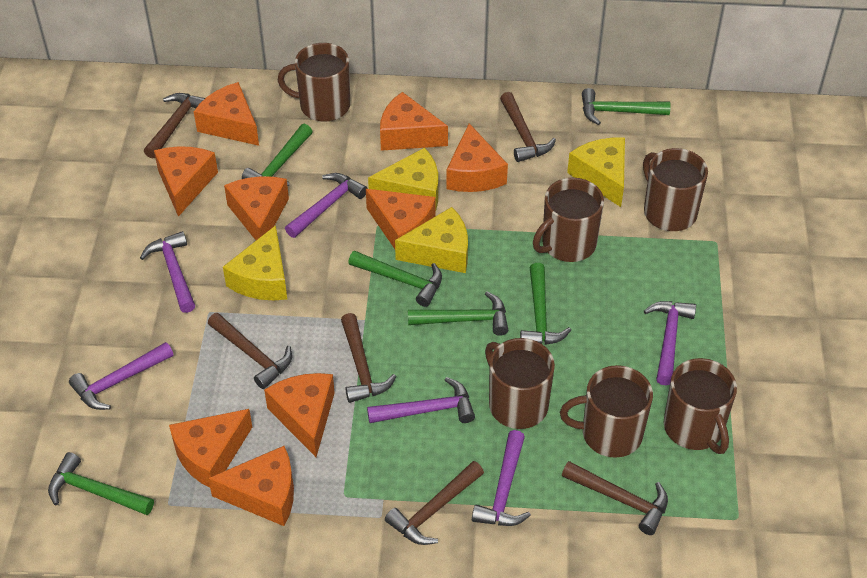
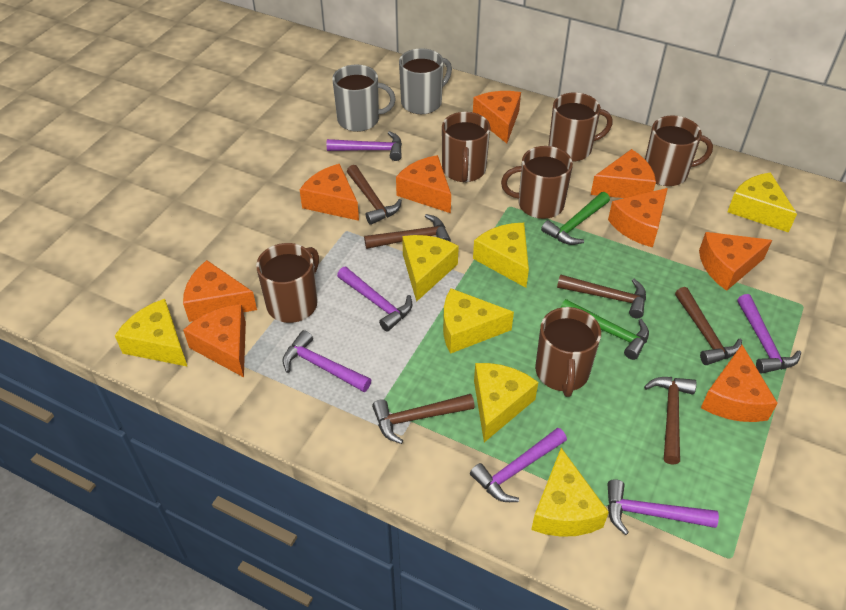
green hammer: [48,452,154,515] [242,124,313,186] [348,251,442,307] [408,292,508,336] [520,263,571,345] [582,88,671,125] = 6 -> [541,192,610,245] [560,299,649,360] = 2
grey mug: none = 0 -> [332,64,396,132] [399,48,452,114] = 2
yellow cheese: [223,225,287,300] [368,148,438,209] [395,207,468,273] [567,138,625,207] = 4 -> [115,299,188,367] [402,235,459,302] [443,288,514,354] [473,223,529,288] [474,363,538,442] [531,448,609,537] [727,172,797,233] = 7

